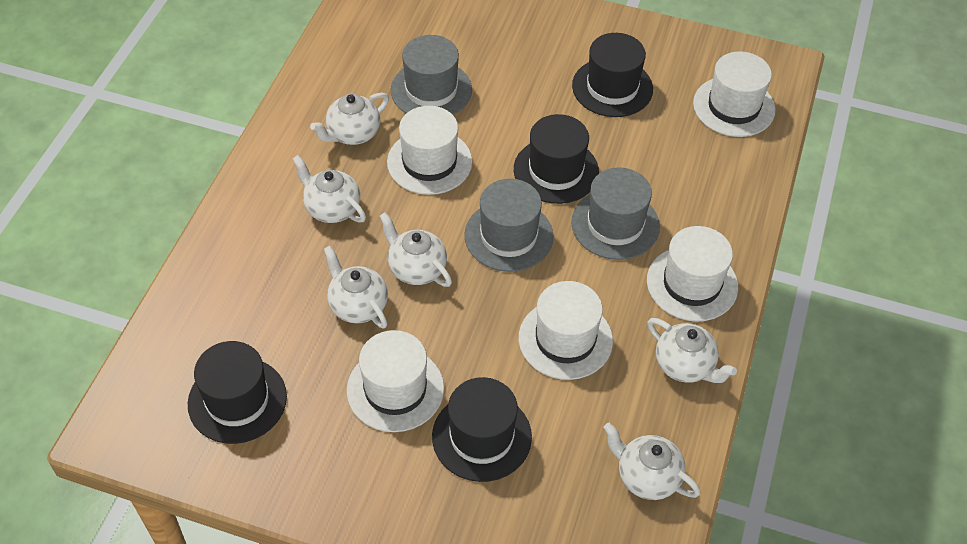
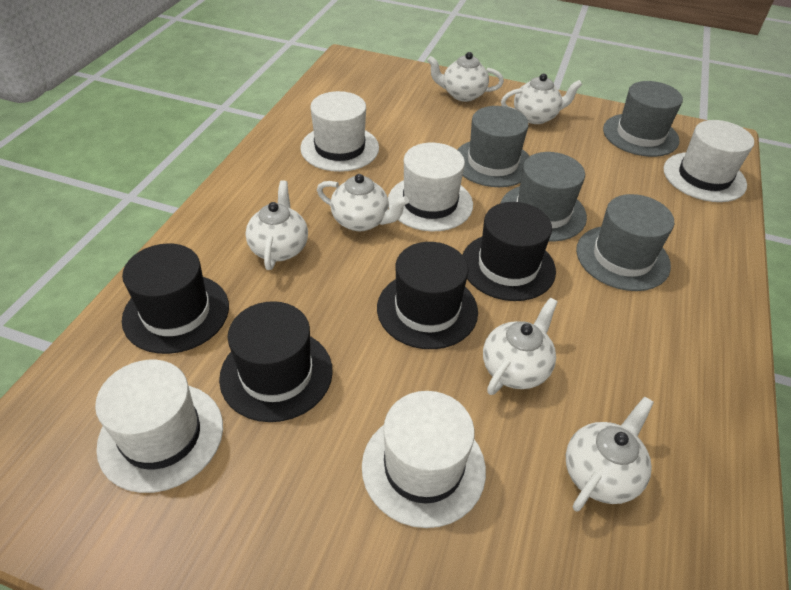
grey hat: [391,35,472,115] [464,179,554,272] [571,167,660,260] = 3 -> [457,106,530,187] [501,152,587,241] [576,194,674,291] [603,81,683,157] = 4

